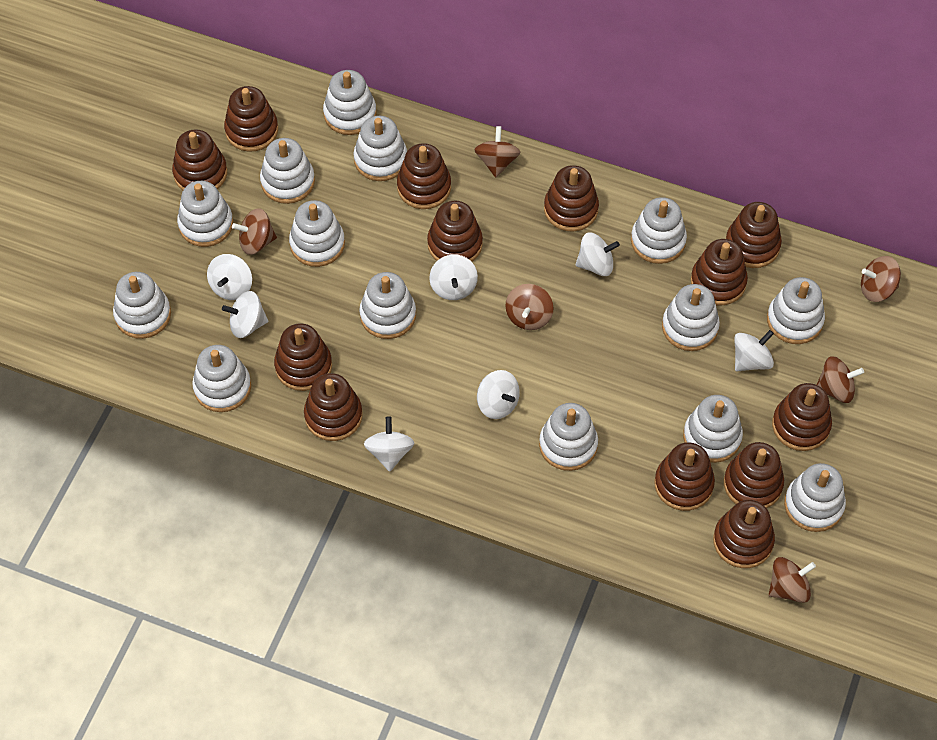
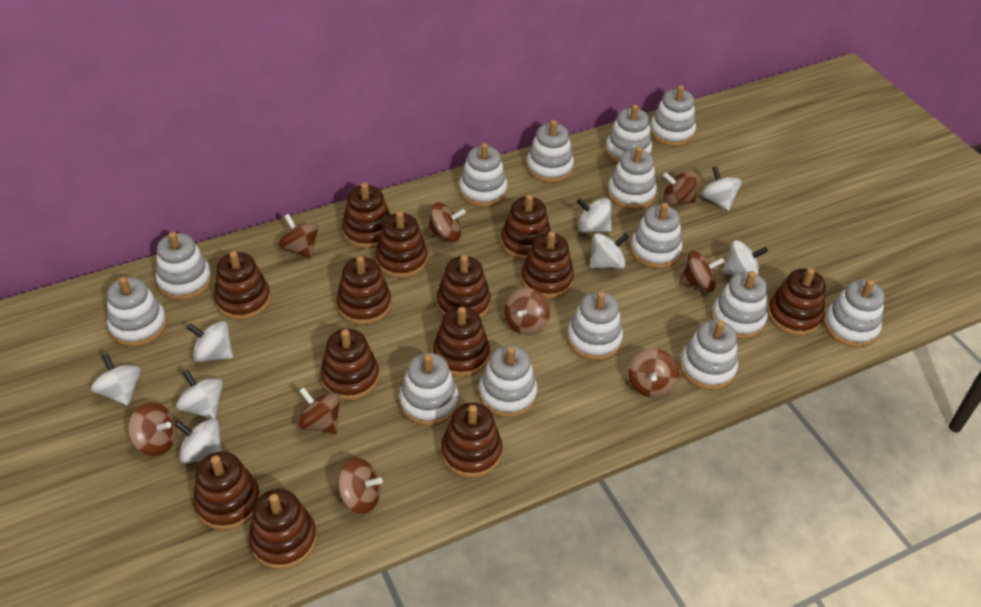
brown spinning top: [232,208,277,255] [474,126,521,178] [505,284,554,330] [769,557,816,603] [816,356,864,403] [861,256,901,302] = 6 -> [128,403,177,456] [278,214,318,258] [296,387,340,434] [338,458,383,514] [427,202,466,242] [504,288,550,335] [628,349,679,398] [663,171,697,205] [679,251,725,292] = 9
white spinning top: [207,254,252,300] [222,291,268,338] [364,416,414,472] [429,254,478,300] [477,370,520,419] [576,232,620,276] [734,330,774,371] = 7 -> [91,353,141,406] [174,419,222,463] [176,369,223,419] [187,321,233,362] [577,198,612,233] [590,233,629,269] [701,166,742,211] [722,240,768,275] = 8

